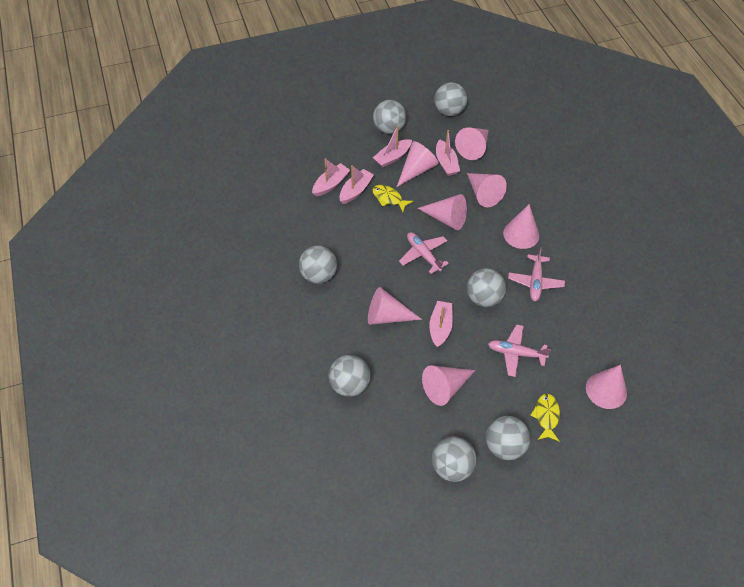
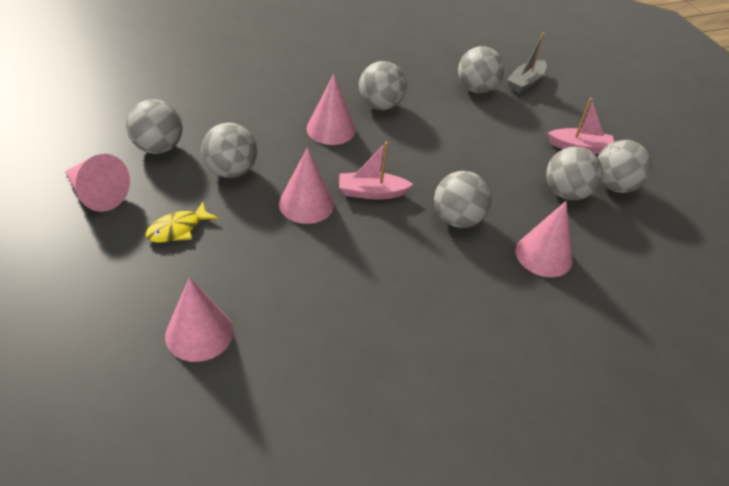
grey boat: none = 0 -> [507,33,547,93] = 1
pink boat: [312,158,350,196] [340,165,374,204] [373,126,412,167] [429,301,453,347] [436,130,460,176] = 5 -> [339,142,413,200] [548,98,614,154] = 2
pink cone: [368,287,422,325] [397,141,439,187] [417,194,467,230] [422,366,475,406] [455,127,489,160] [467,173,507,207] [503,204,539,249] [586,365,627,409] = 8 -> [65,154,130,212] [165,277,233,362] [279,147,334,224] [307,74,355,145] [516,201,573,277] = 5
pink plane: [399,232,449,274] [488,324,551,377] [508,247,565,301] = 3 -> none = 0
yellow fish: [372,185,413,212] [530,393,560,441] = 2 -> [145,202,218,243] = 1

